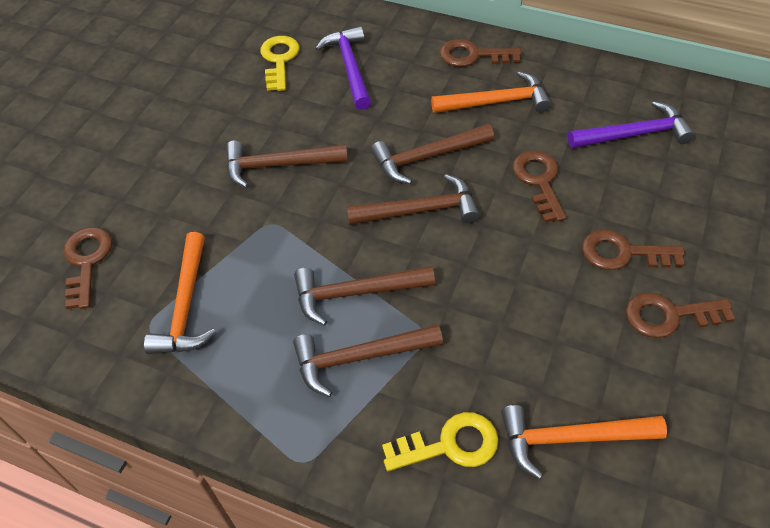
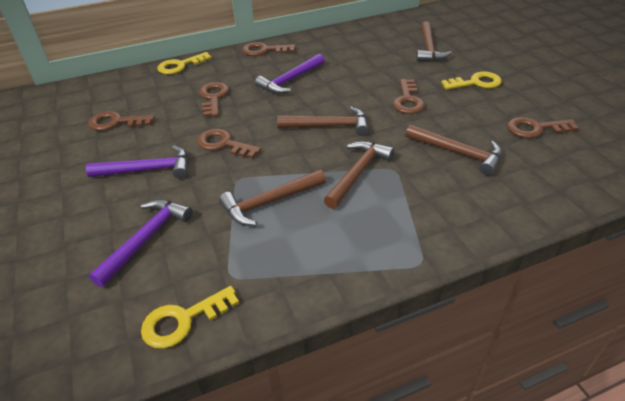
brown key: [64,227,112,309] [440,39,521,67] [513,150,566,222] [582,230,685,270] [626,292,735,338] = 5 -> [88,111,154,131] [197,129,261,158] [199,82,229,117] [242,42,295,56] [393,79,425,114] [507,117,579,138] = 6
orange hammer: [144,232,216,354] [431,71,551,113] [501,405,667,479] = 3 -> none = 0
purple hammer: [315,26,371,110] [568,101,695,149] = 2 -> [86,145,188,179] [89,199,193,287] [255,54,325,94] = 3
yellow key: [260,36,300,91] [382,412,499,471] = 2 -> [141,286,239,349] [157,52,212,74] [441,72,502,90] = 3

